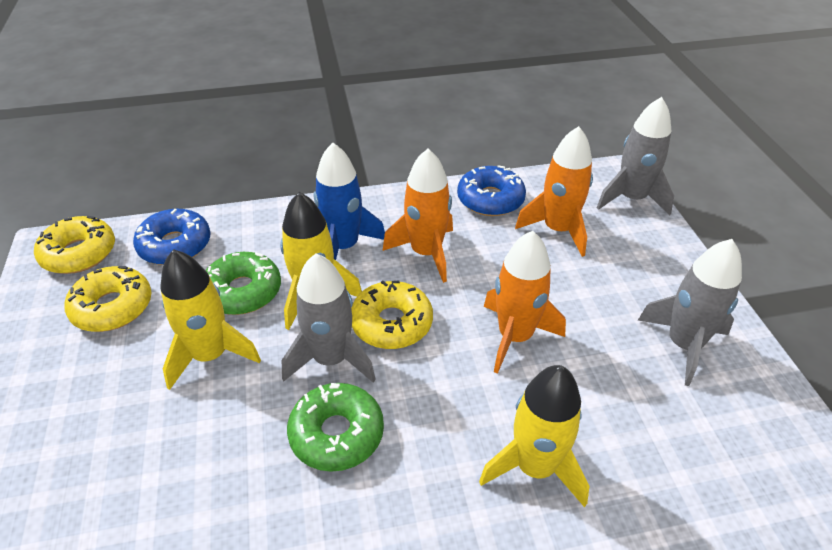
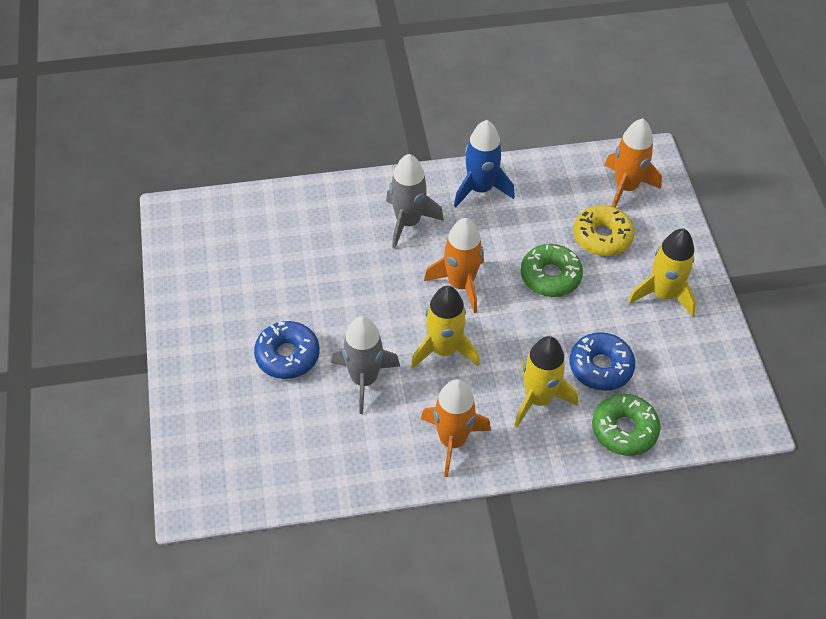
grey rocket: [282,254,376,382] [597,97,674,215] [638,239,742,386] = 3 -> [331,316,400,414] [386,154,444,249] = 2
yellow donut: [34,216,115,274] [64,266,152,332] [351,280,433,349] = 3 -> [573,205,634,256] = 1

